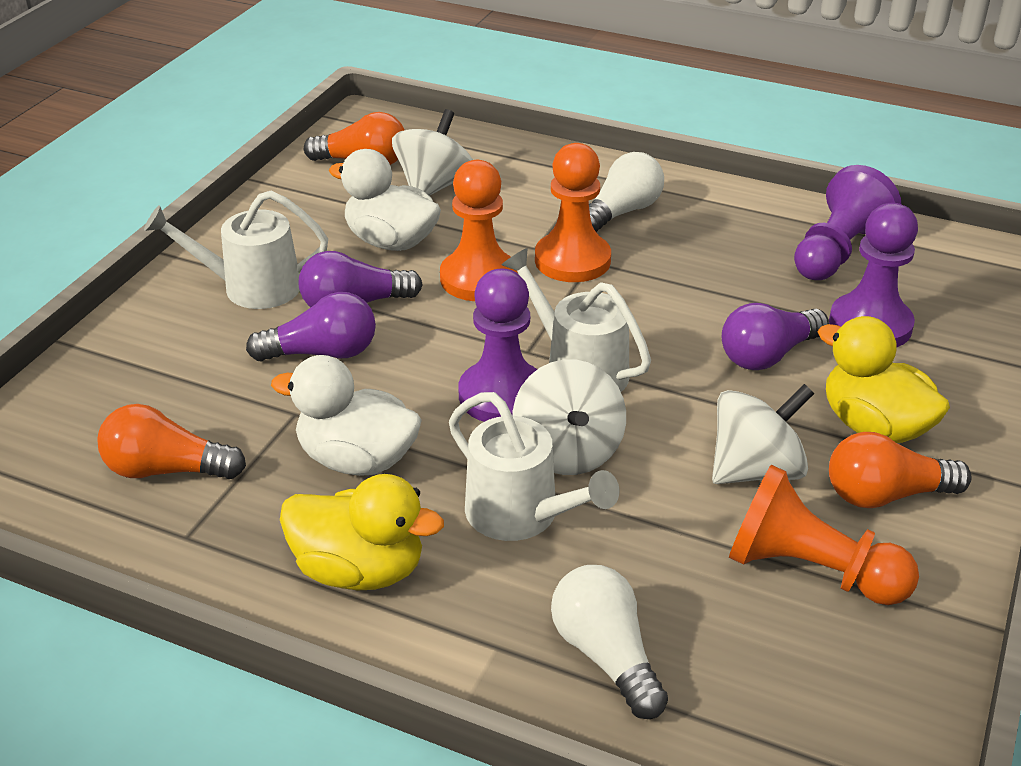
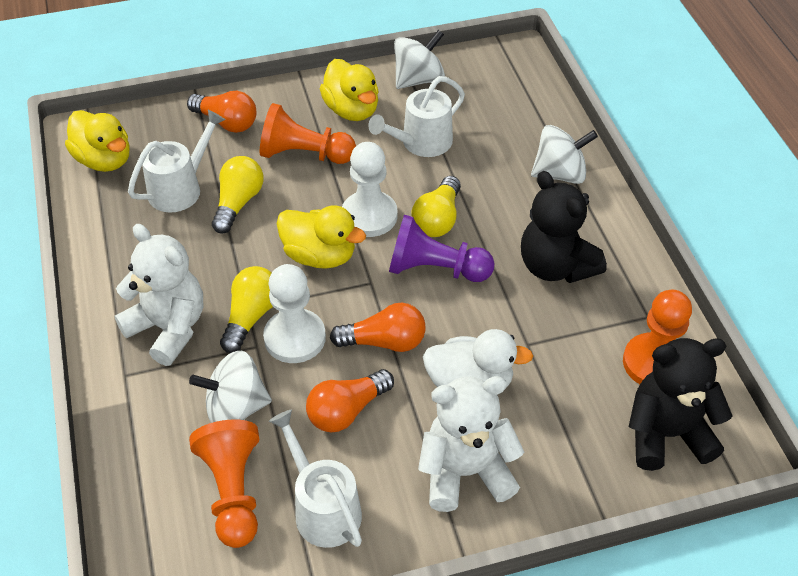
black teddy bear: none = 0 -> [521,171,607,283] [629,338,733,471] = 2
purple light bulb: [246,292,376,362] [299,251,423,307] [722,303,829,370] = 3 -> none = 0
purple pawn: [458,269,537,422] [794,165,901,280] [829,203,918,348] = 3 -> [389,215,495,282] = 1
white duck: [271,355,422,476] [329,149,441,251] = 2 -> [423,329,533,388] = 1
white light bulb: [551,565,668,719] [589,152,664,232] = 2 -> none = 0
white pawn: none = 0 -> [263,264,326,363] [342,142,397,237] = 2
white teddy bear: none = 0 -> [115,224,203,366] [418,376,524,512] = 2
yellow duck: [280,474,444,591] [818,316,950,443] = 2 -> [65,110,130,172] [277,205,366,269] [320,59,379,121] = 3
yellow light bulb: none = 0 -> [212,156,264,234] [220,266,273,353] [411,176,461,237] = 3

